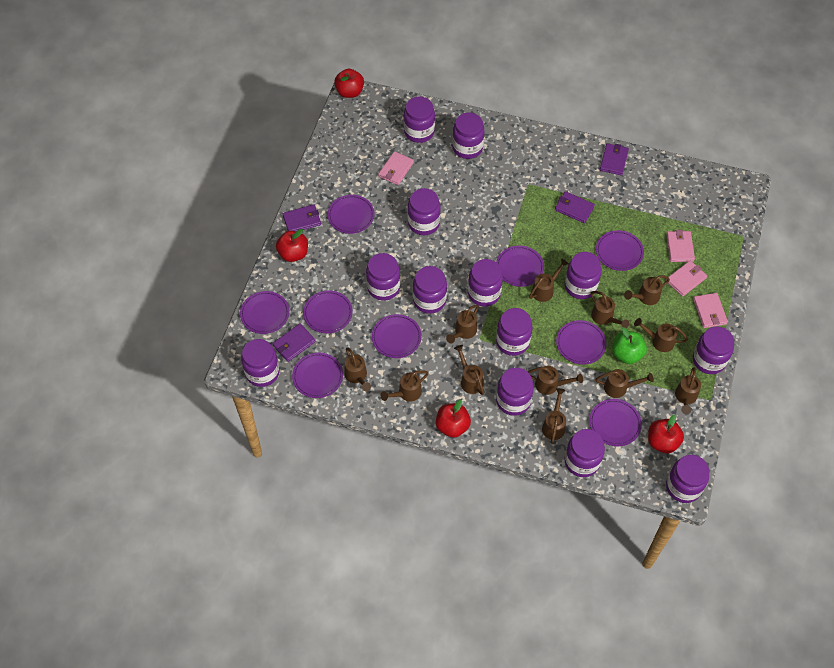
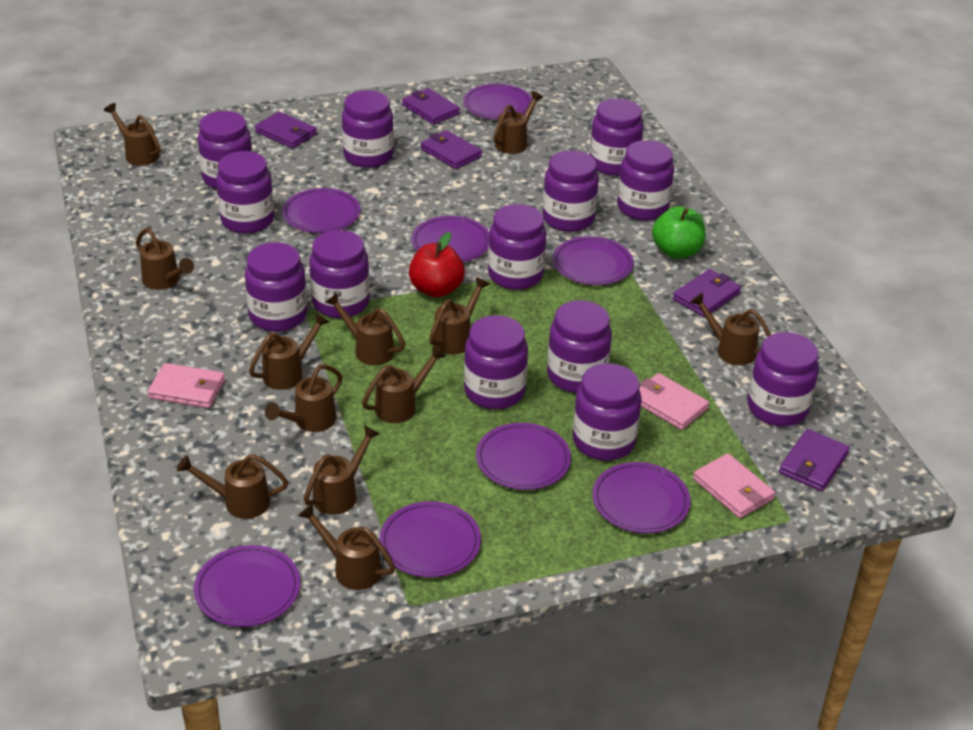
pink wallet: [378,151,414,185] [666,230,695,262] [666,260,707,297] [693,293,728,328] = 4 -> [148,363,225,408] [639,373,709,430] [693,453,775,518] = 3
purple plate: [240,291,290,334] [292,353,343,398] [303,290,353,333] [327,195,375,234] [372,314,422,358] [496,246,544,287] [556,320,606,365] [589,399,642,446] [596,230,644,271] = 9 -> [194,545,300,627] [282,188,360,233] [379,501,481,578] [411,216,489,262] [463,84,532,120] [476,423,571,490] [553,236,633,285] [593,462,691,533] = 8
purple wallet: [272,323,316,362] [283,204,321,231] [555,191,595,223] [600,143,629,176] = 4 -> [255,112,317,148] [402,88,460,125] [421,130,482,169] [673,269,741,317] [779,429,850,491] = 5
red apple: [276,229,308,262] [334,69,364,98] [436,399,471,438] [648,415,684,453] = 4 -> [409,232,465,298] = 1

